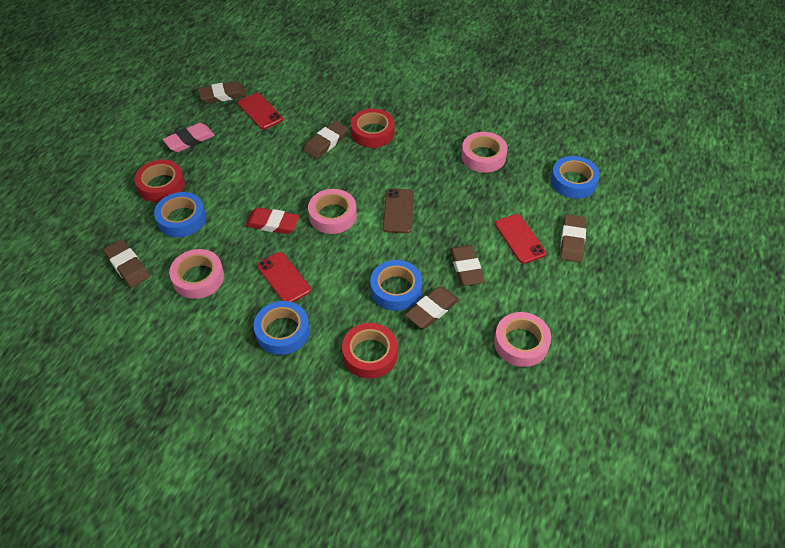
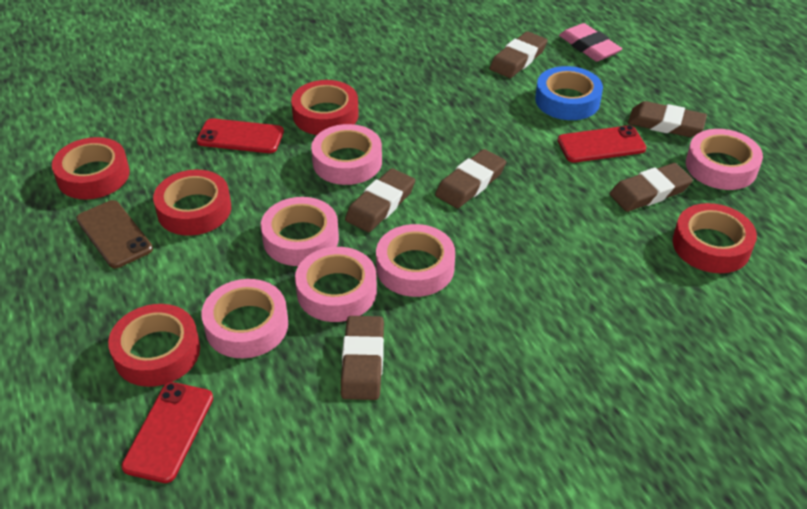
blue tape: [154,192,206,237] [254,301,310,355] [370,260,422,311] [551,156,600,199] = 4 -> [535,66,603,120] = 1
pink tape: [169,249,224,299] [308,189,357,234] [461,132,508,173] [494,312,551,367] = 4 -> [202,279,288,358] [261,197,339,266] [295,247,377,322] [311,124,382,185] [376,224,455,297] [686,129,763,190] = 6
red eraser: [245,208,300,234] = 1 -> none = 0
red tape: [135,160,185,203] [342,323,398,379] [351,109,395,148] = 3 -> [52,137,130,199] [108,304,200,387] [153,170,231,236] [291,80,359,135] [673,203,757,273] = 5

